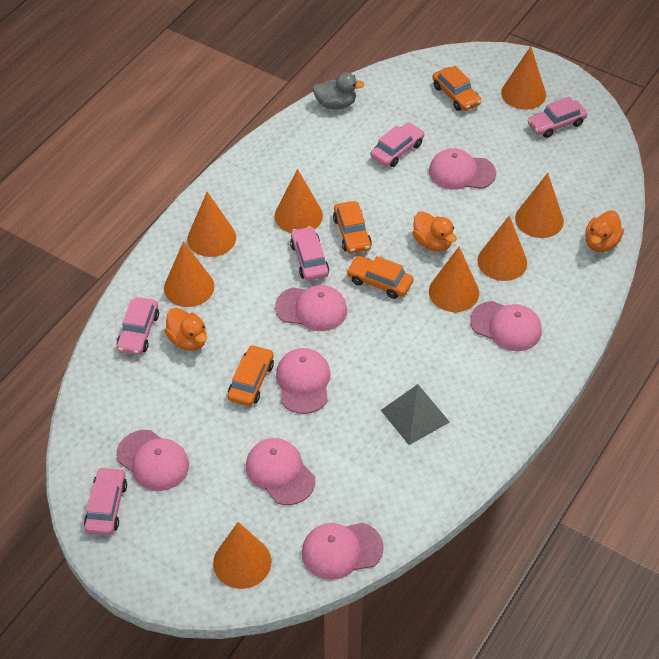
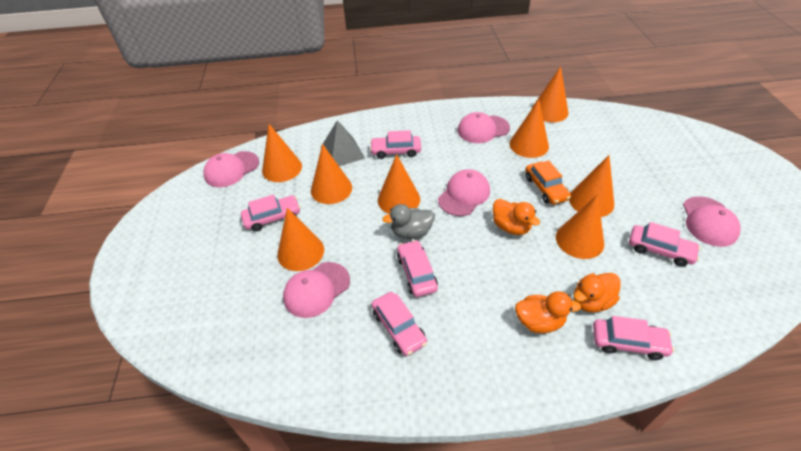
orange car: [228,345,274,406] [333,201,372,253] [346,256,413,299] [432,66,481,111] = 4 -> [525,161,571,205] = 1
pink cap: [116,430,189,491] [246,438,315,505] [275,285,347,331] [276,348,331,414] [302,523,384,580] [429,148,496,189] [470,301,542,351] = 7 -> [203,151,259,187] [283,262,350,318] [438,169,490,216] [458,112,510,143] [683,196,741,247] = 5
pink car: [84,467,127,535] [117,297,159,355] [290,226,329,281] [371,122,425,167] [528,97,587,138] = 5 -> [241,195,300,232] [370,130,421,159] [371,292,427,356] [397,240,438,297] [593,316,674,360] [629,222,700,266] = 6

